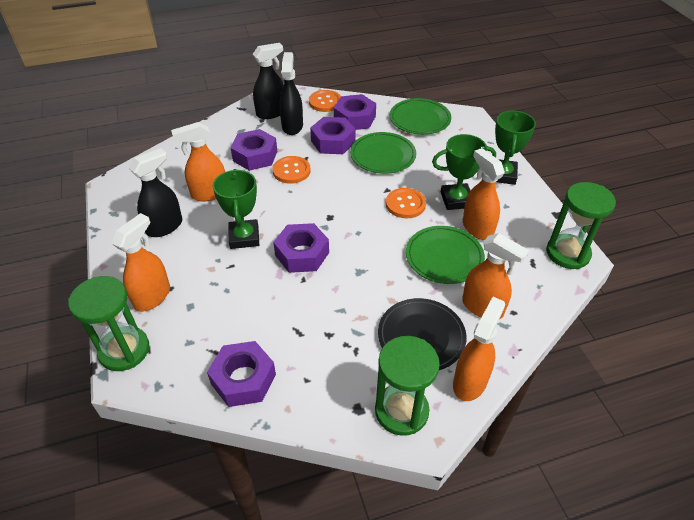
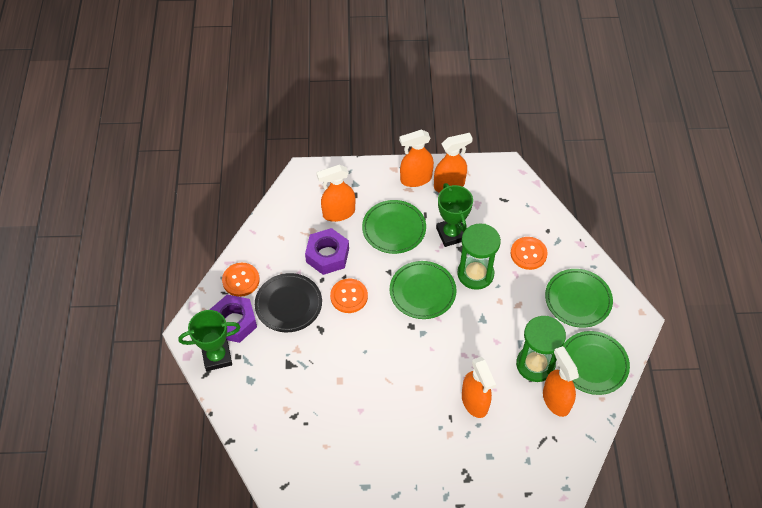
black spray bottle: [129,148,182,237] [253,43,284,119] [280,52,303,135] = 3 -> none = 0
green hourglass: [68,276,149,371] [375,336,440,436] [546,182,616,269] = 3 -> [457,223,501,290] [516,316,566,382] = 2
green plate: [350,132,416,174] [390,98,451,135] [406,226,485,284] = 3 -> [362,200,426,254] [390,261,456,319] [545,269,613,328] [563,331,630,395] = 4
green trophy: [213,169,259,249] [432,134,496,210] [495,111,536,185] = 3 -> [178,310,241,371] [436,183,473,247] = 2
purple nut: [207,341,276,407] [231,129,277,171] [273,223,329,273] [310,117,356,154] [334,94,376,130] = 5 -> [210,295,257,343] [305,228,349,275] = 2

